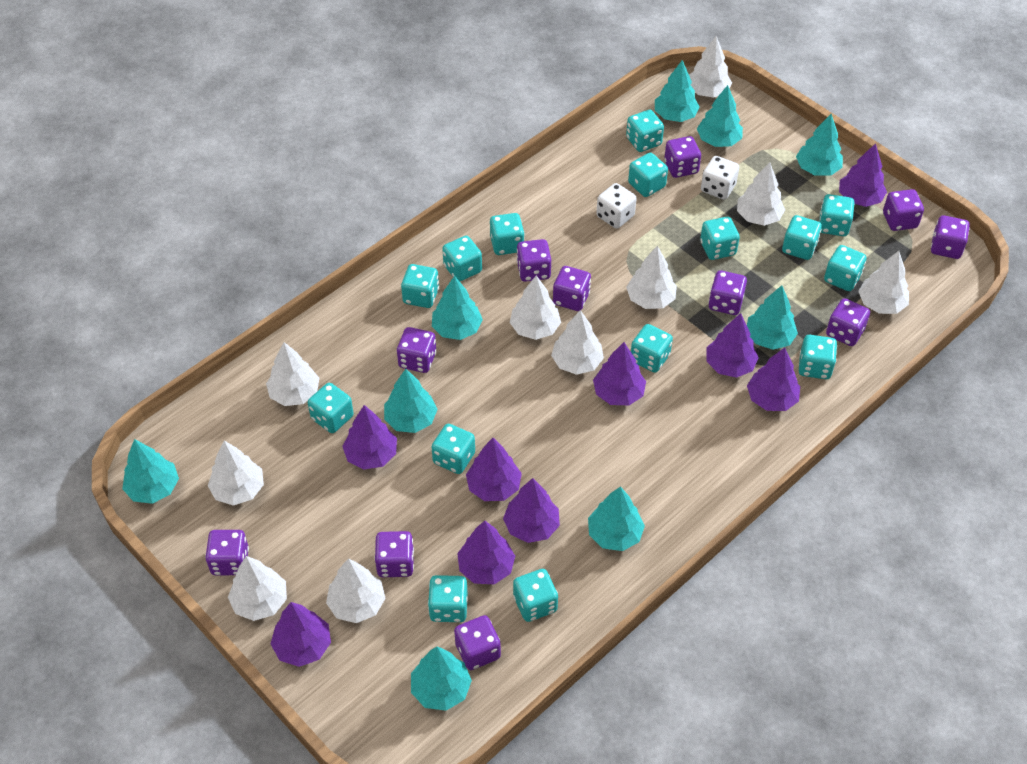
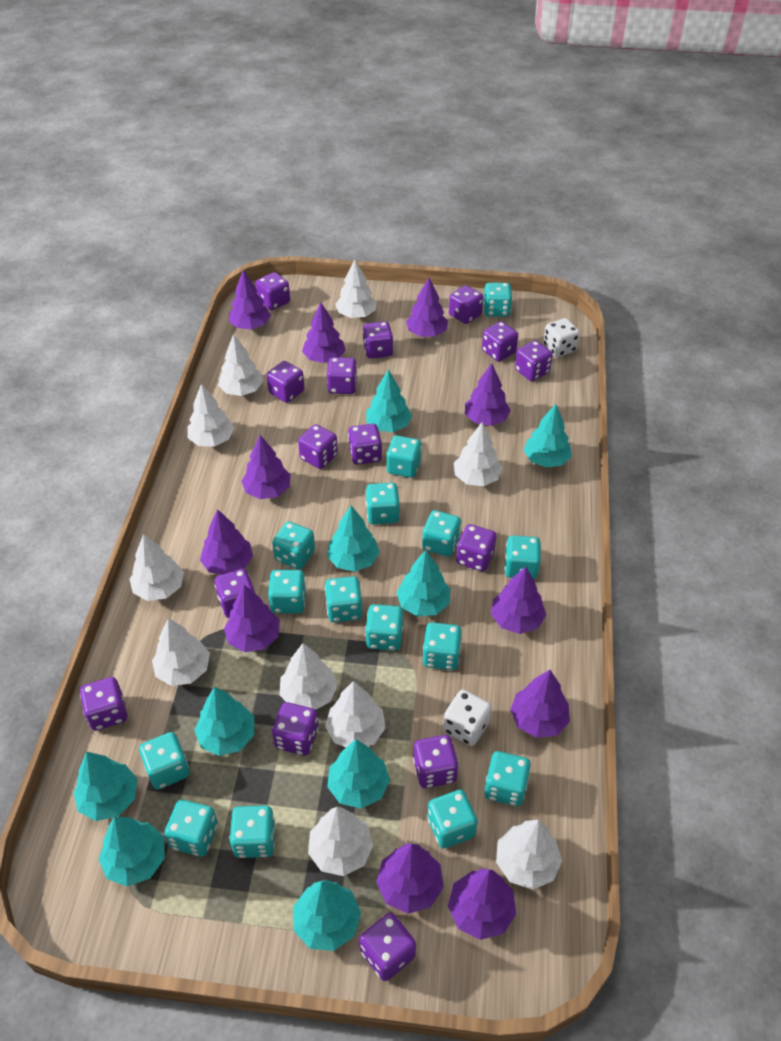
purple dice: [205,530,249,575] [375,531,414,577] [397,327,436,373] [454,615,501,670] [517,239,551,282] [553,266,591,311] [664,136,701,178] [709,270,747,315] [826,298,870,346] [883,189,924,231] [931,215,970,259] = 11 -> [80,677,127,731] [215,569,255,618] [256,272,290,310] [267,361,304,403] [272,702,319,756] [298,424,338,469] [327,357,357,394] [348,424,382,465] [359,913,416,981] [363,322,393,359] [413,735,459,788] [449,285,483,324] [456,524,496,571] [482,321,518,362] [515,340,553,381] = 15
purple tree: [271,602,331,667] [342,405,397,469] [457,521,515,584] [466,438,522,501] [503,478,560,543] [593,342,646,405] [707,313,758,378] [747,348,800,411] [839,143,887,207] = 9 -> [200,509,253,575] [224,585,280,652] [229,270,271,329] [241,435,291,499] [302,302,346,363] [376,844,444,914] [406,278,448,337] [448,868,516,940] [465,363,511,426] [491,566,546,634] [510,670,570,738] = 11

